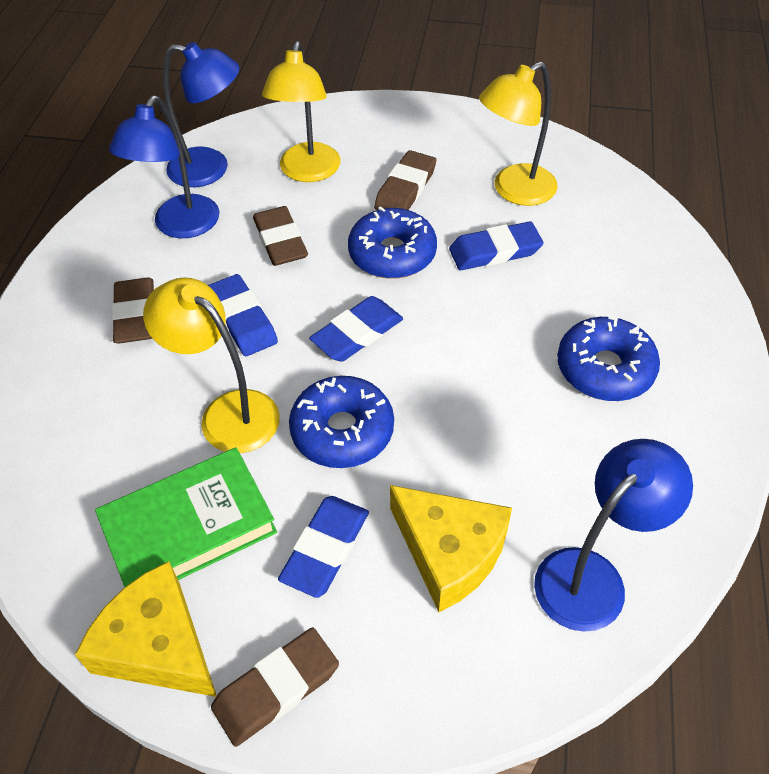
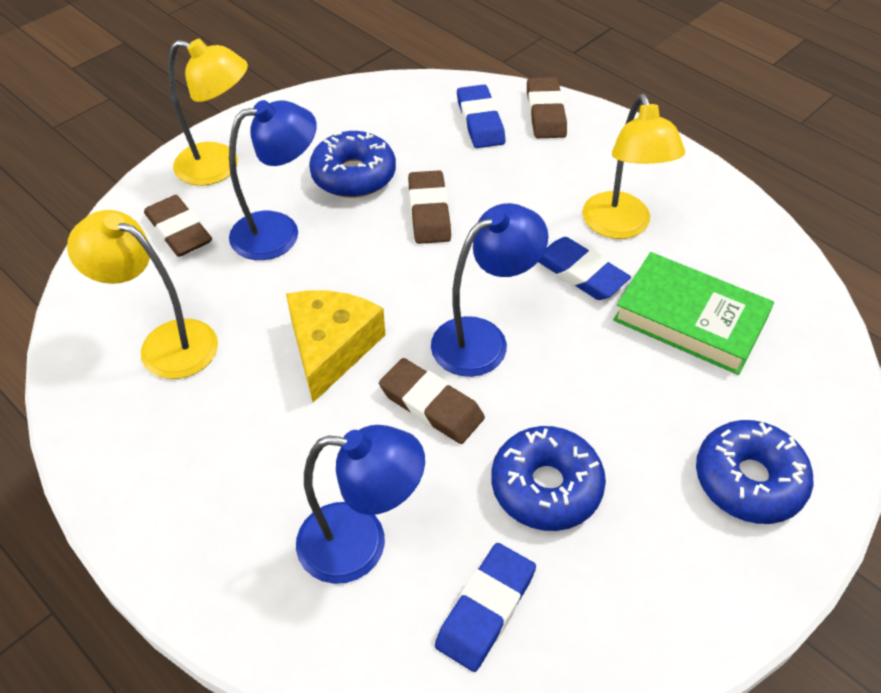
blue eraser: [208,274,278,356] [278,496,369,598] [309,296,403,362] [449,221,543,270] = 4 -> [435,543,536,672] [457,85,505,148] [538,237,631,300] = 3
yellow cheese: [75,561,217,697] [390,485,512,612] = 2 -> [286,291,385,403] = 1

